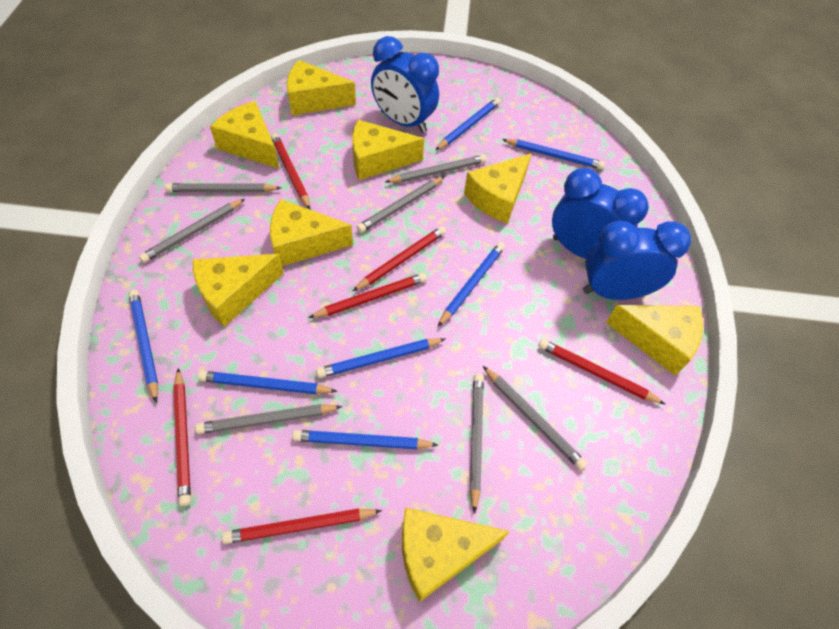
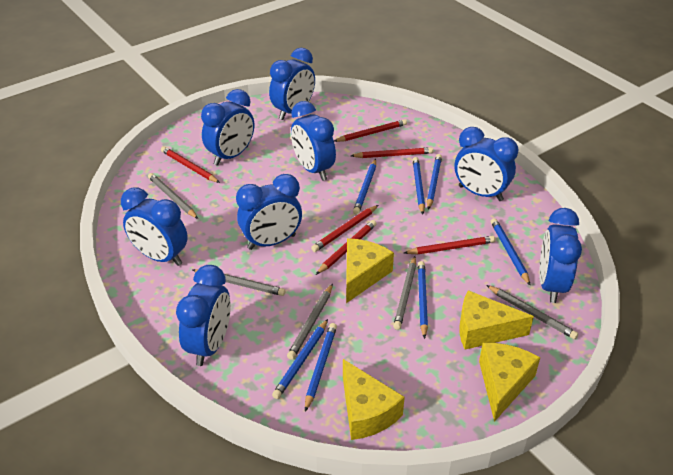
blue clock: [371,36,439,133] [552,168,649,259] [583,221,691,300] = 3 -> [121,188,188,266] [176,265,231,366] [201,89,254,166] [236,174,302,250] [269,48,315,120] [291,101,336,181] [455,127,518,201] [539,208,582,303] = 8
grey pencil: [139,199,245,263] [165,183,281,192] [195,404,342,434] [357,176,445,233] [386,155,487,183] [470,374,484,514] [483,366,588,470] = 7 -> [148,173,198,219] [193,269,285,296] [287,284,333,360] [393,256,416,330] [486,285,578,339] = 5
yellow cheese: [193,254,284,327] [210,101,279,169] [270,199,353,266] [287,60,356,115] [352,120,424,180] [402,508,510,602] [464,153,532,224] [606,305,703,376] = 8 -> [343,359,405,440] [346,238,394,303] [460,290,534,350] [479,343,540,422] = 4

